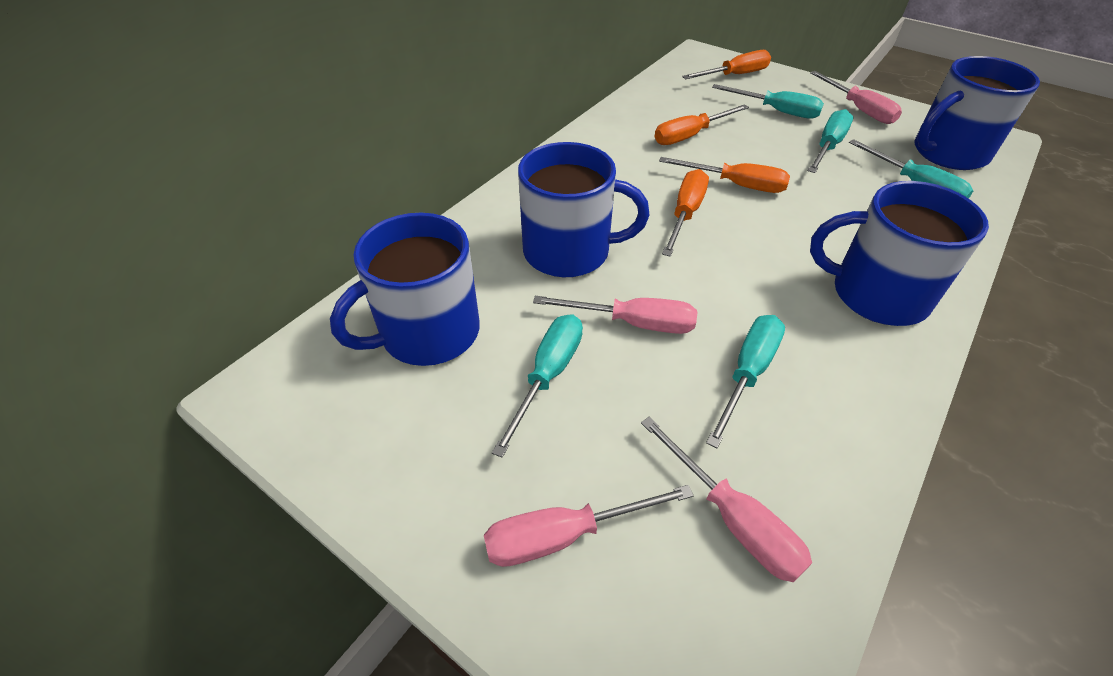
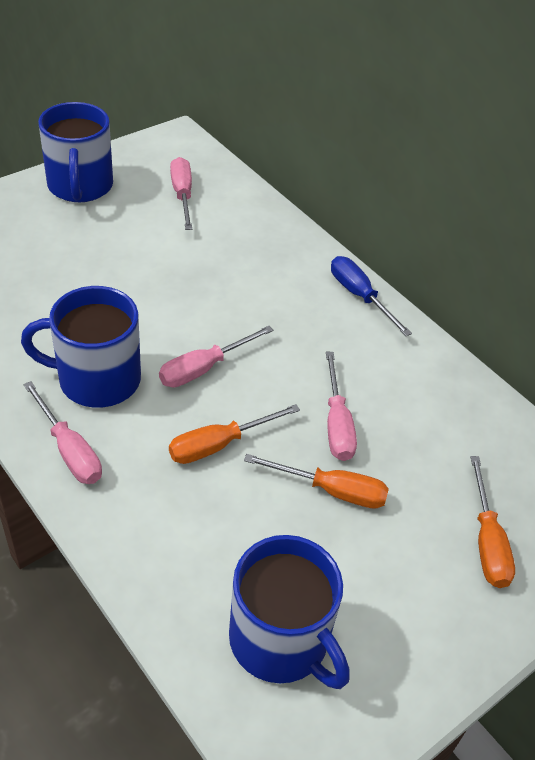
blue mug: [330,213,480,366] [518,142,649,277] [810,181,989,326] [914,56,1040,170] = 4 -> [21,286,141,408] [38,102,113,202] [229,535,350,689] = 3
blue screwdriver: none = 0 -> [331,256,412,336] = 1
orange screwdriver: [654,104,749,145] [659,157,790,193] [662,169,709,257] [682,50,771,79] = 4 -> [169,404,300,464] [244,454,389,509] [470,456,515,588] = 3
turquoise screwdriver: [492,314,583,458] [706,315,785,448] [712,84,824,119] [808,109,853,173] [849,139,973,199] = 5 -> none = 0

